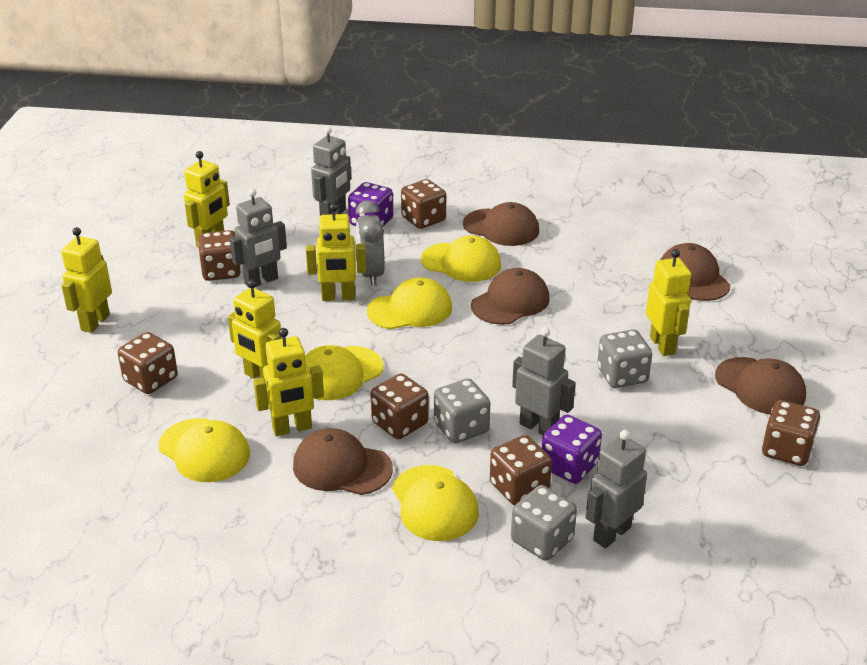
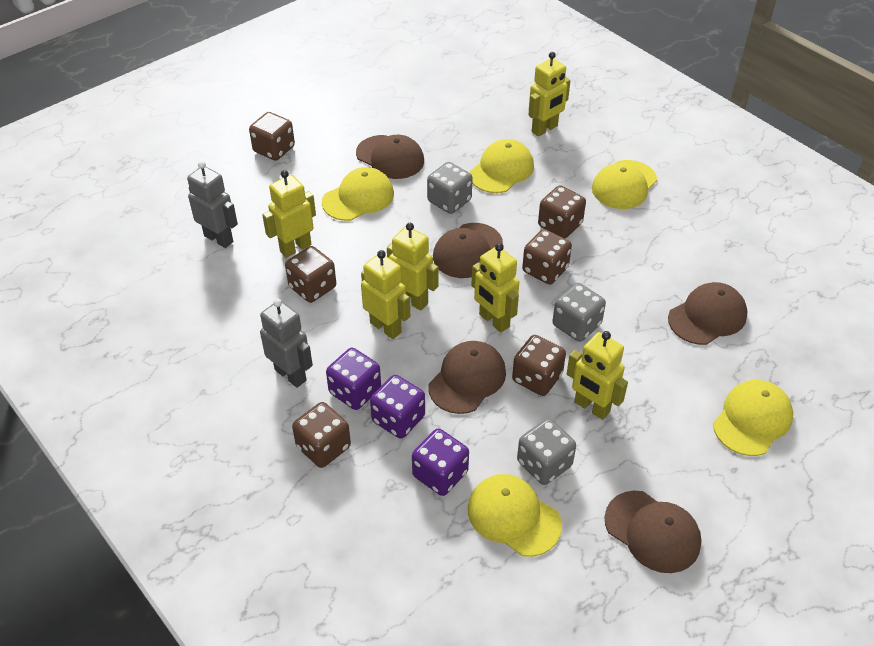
grey clock: [355,200,385,286] = 1 -> none = 0
grey robot: [230,188,287,287] [311,127,351,216] [512,327,576,435] [586,430,647,548] = 4 -> [187,161,238,248] [260,299,313,388] = 2
purple dice: [348,182,393,226] [542,414,602,484] = 2 -> [326,348,381,410] [370,375,425,439] [412,429,469,496] = 3

